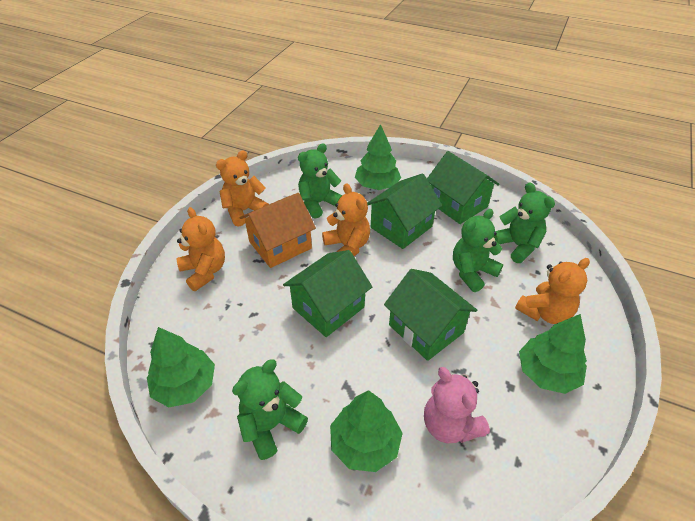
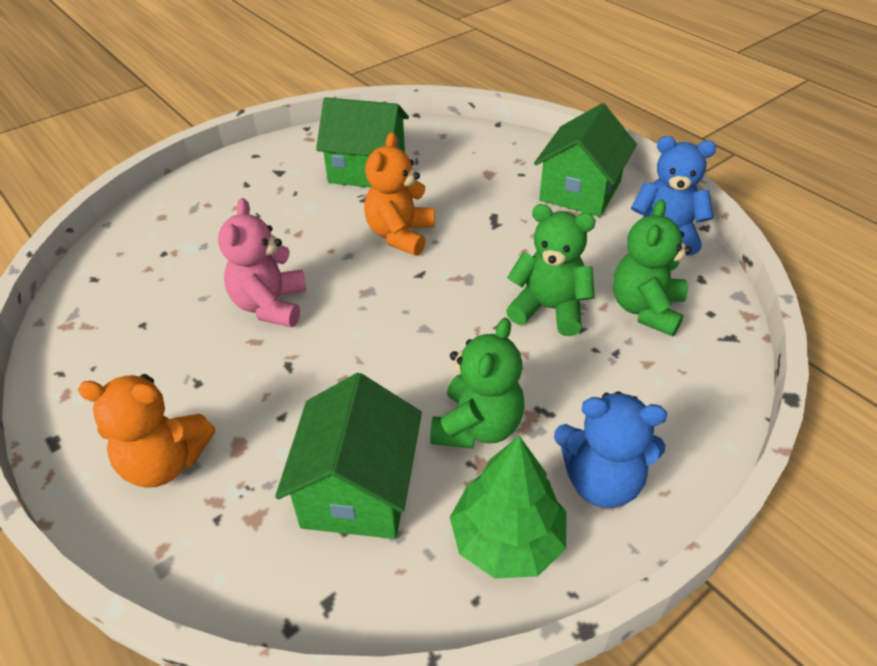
blue teddy bear: none = 0 -> [554,391,667,508] [631,136,716,256] = 2
green house: [283,250,372,337] [367,173,442,249] [384,269,477,361] [427,151,500,224] = 4 -> [275,373,422,539] [316,97,409,188] [534,103,637,217] = 3
green teddy bear: [232,359,308,460] [298,143,342,219] [453,209,503,292] [494,182,555,263] = 4 -> [430,318,525,448] [506,204,596,336] [613,200,692,336] = 3
green tree: [147,327,215,407] [330,390,403,472] [355,124,401,190] [519,314,587,394] = 4 -> [450,436,566,579] = 1
orange house: [239,193,316,268] = 1 -> none = 0
orange teddy bear: [176,207,225,291] [216,151,269,227] [322,183,370,256] [515,258,590,324] = 4 -> [78,374,215,488] [364,132,435,256] = 2

